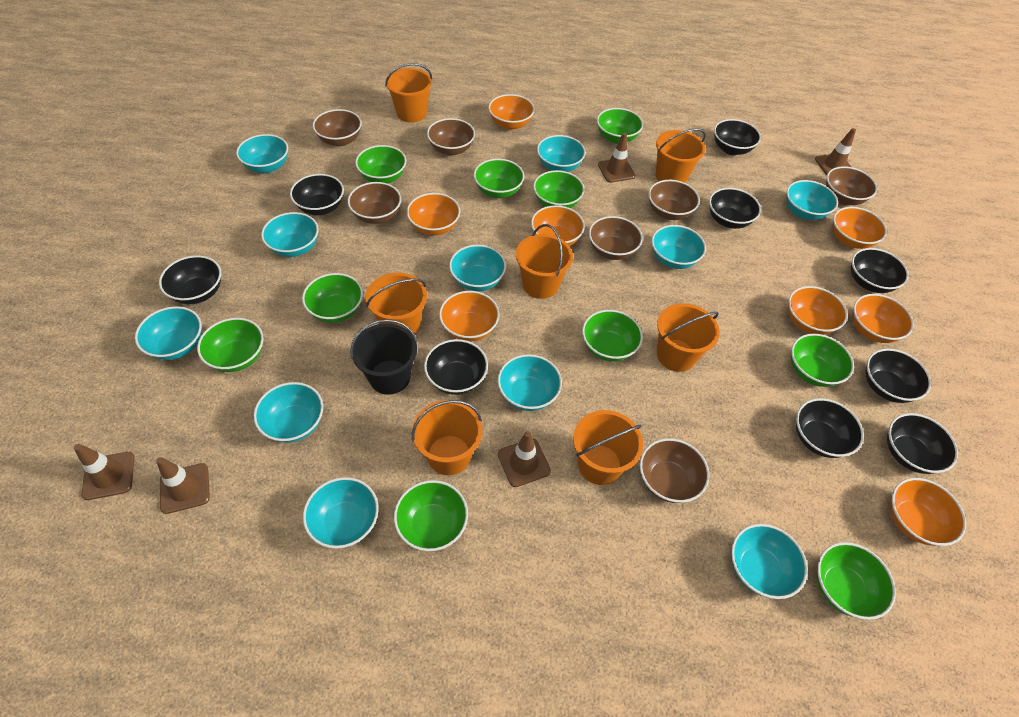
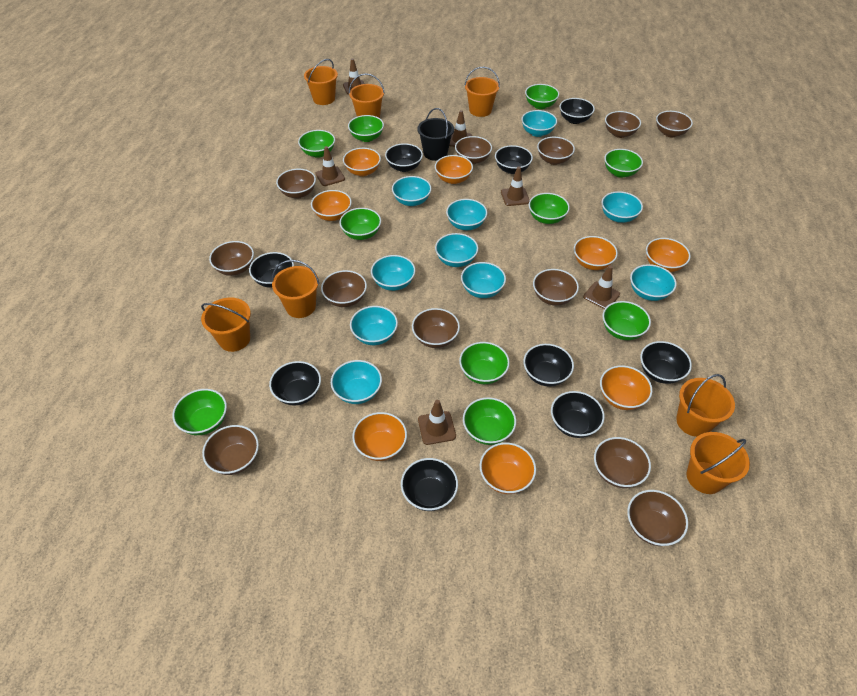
brown bowl: [313,109,362,146] [348,182,401,224] [427,118,475,156] [589,216,643,260] [640,438,709,503] [649,180,700,220] [826,166,877,205] = 7 -> [202,425,259,475] [209,241,254,276] [276,169,316,198] [321,270,367,307] [412,308,460,348] [455,136,492,164] [533,269,579,306] [537,137,575,165] [594,437,651,488] [605,111,641,138] [627,490,688,546] [656,111,693,137] = 12
brown traffic cone: [74,444,135,500] [156,457,210,514] [498,431,551,487] [598,133,636,183] [815,128,856,175] = 5 -> [316,146,345,186] [343,59,364,94] [418,400,456,445] [449,110,472,147] [501,167,530,206] [583,265,620,309] = 6
turquoise bowl: [135,306,202,360] [236,134,288,173] [254,382,323,443] [261,212,319,257] [303,477,379,549] [449,245,506,291] [498,354,562,411] [537,135,586,172] [652,225,706,269] [731,524,808,599] [786,180,838,220] = 11 -> [331,360,382,404] [350,306,398,345] [371,255,415,291] [392,176,431,206] [435,233,478,267] [446,199,487,230] [461,262,506,298] [521,110,557,137] [601,191,643,223] [630,264,677,301] = 10

